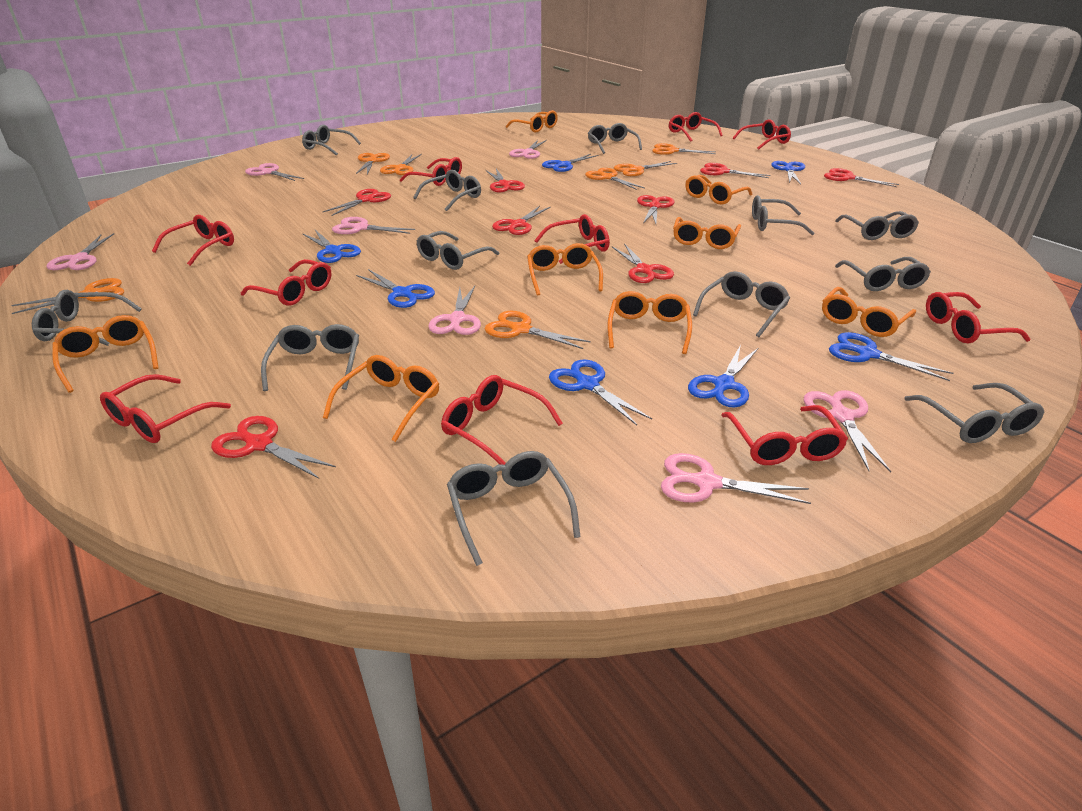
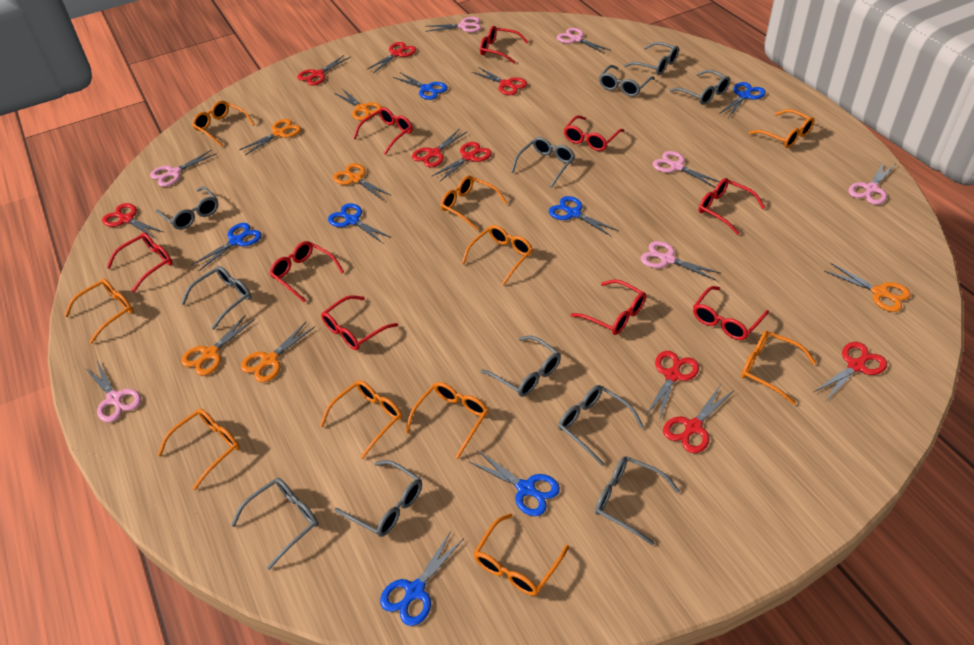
grey glasses: [32,290,142,346] [261,324,359,391] [302,125,361,156] [413,170,481,211] [417,231,499,270] [447,451,581,566] [588,123,642,154] [693,271,790,337] [752,195,814,235] [835,211,919,240] [835,257,931,291] [904,383,1044,443] = 12 -> [156,186,219,230] [181,266,252,330] [231,478,319,570] [334,460,422,537] [481,336,561,397] [511,137,575,188] [558,385,644,467] [595,456,680,546] [599,65,655,97] [624,42,679,75] [669,70,730,105] = 11
orange glasses: [52,315,159,393] [323,355,439,442] [506,110,558,132] [527,243,603,296] [608,291,692,354] [673,217,741,249] [686,175,752,205] [822,287,916,337] = 8 -> [64,278,133,343] [157,409,240,490] [192,100,255,146] [320,380,402,459] [405,382,488,459] [440,175,507,230] [462,225,533,285] [474,513,569,596] [741,331,816,405] [749,109,814,148] = 10
orange scissors: [11,278,124,314] [356,153,390,174] [380,154,422,175] [485,311,591,349] [585,168,645,190] [614,161,677,176] [652,143,716,155] = 7 -> [181,315,255,376] [239,119,301,155] [241,322,315,383] [333,163,392,200] [334,88,382,121] [824,263,911,312] = 6
red glasses: [100,374,231,443] [152,215,234,266] [241,259,331,306] [400,157,462,186] [441,375,563,465] [534,214,610,264] [669,112,723,142] [721,405,848,465] [733,119,791,150] [926,292,1030,344] = 10 -> [106,232,173,292] [269,241,344,303] [321,295,398,350] [353,107,413,155] [480,26,529,63] [564,115,624,151] [571,279,646,335] [693,286,769,340] [698,178,765,235] = 9
red scissors: [211,416,336,479] [323,189,391,216] [486,169,525,192] [492,206,551,235] [612,243,674,283] [637,195,675,224] [700,163,771,178] [824,168,899,187] = 8 -> [102,203,163,238] [297,55,351,86] [366,42,416,73] [412,128,468,167] [432,142,492,181] [472,67,527,95] [645,351,699,422] [663,384,733,453] [814,342,887,402] = 9

